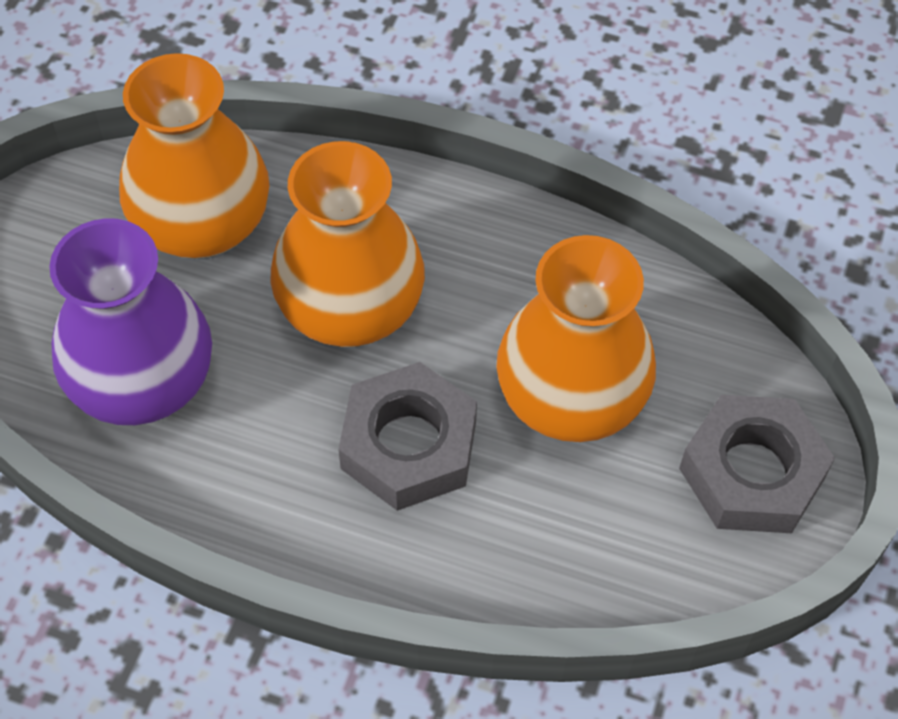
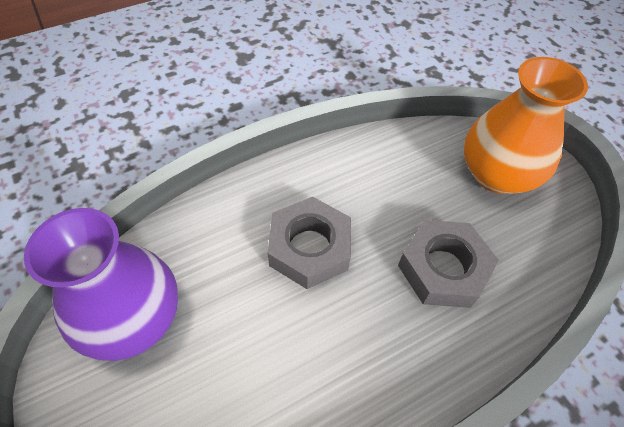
orange vase: [119,53,269,258] [270,141,425,347] [496,235,656,442] = 3 -> [464,57,588,194] = 1

